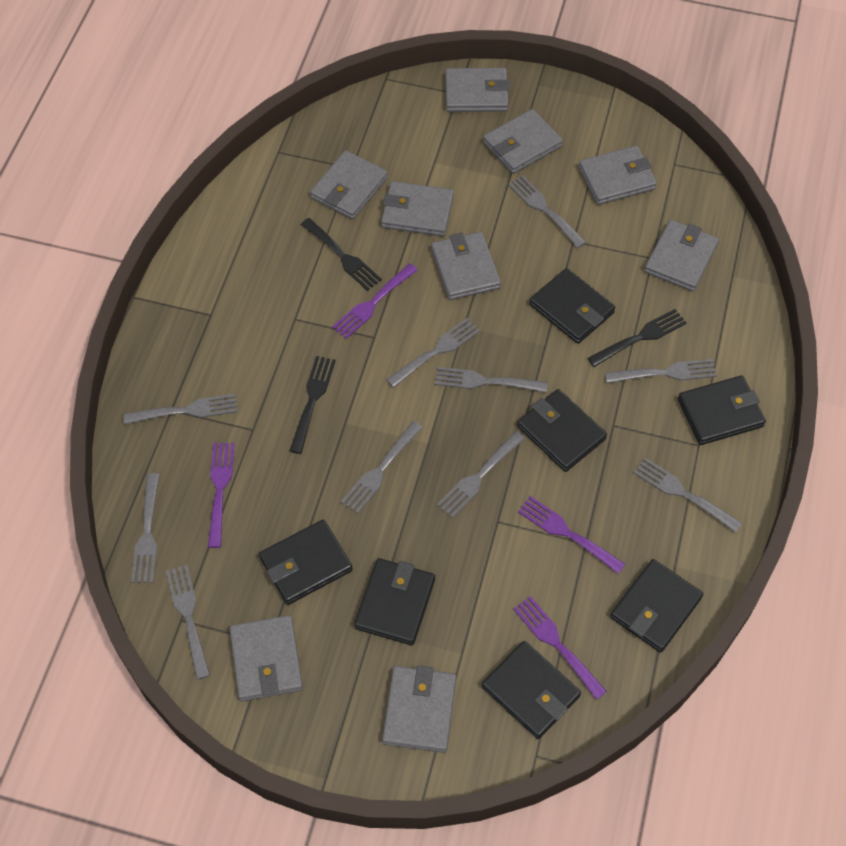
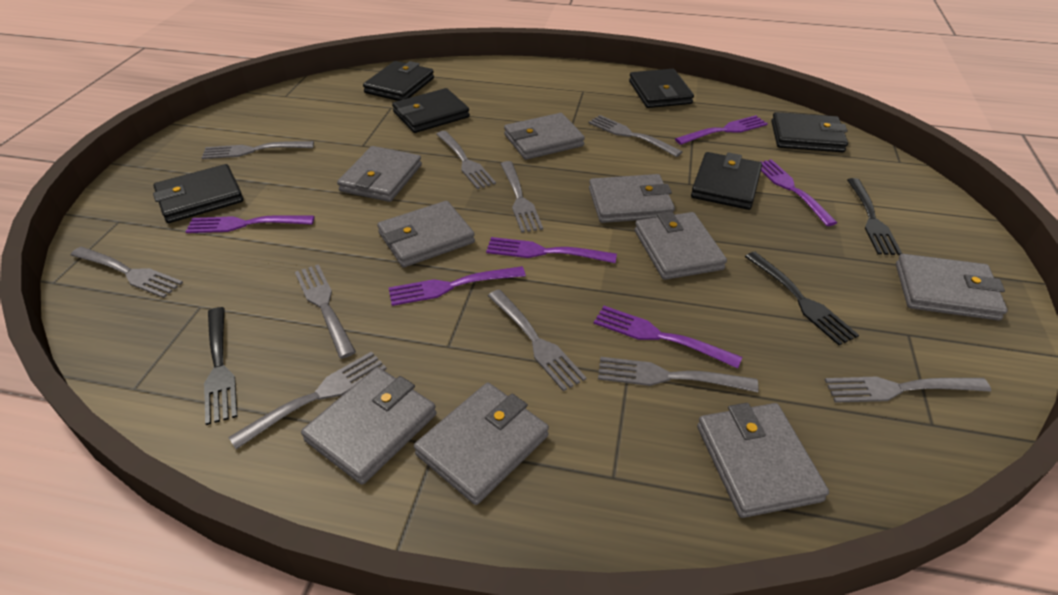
black wallet: [259,520,353,605] [354,558,435,645] [482,641,581,739] [517,389,607,472] [530,268,615,344] [610,559,703,653] [678,375,766,445] = 7 -> [153,164,244,223] [363,61,434,101] [392,88,470,133] [629,69,694,108] [691,152,762,210] [771,112,848,152] = 6
purple fork: [208,443,235,548] [332,263,418,339] [513,596,607,700] [518,496,626,574] = 4 -> [185,215,314,233] [389,266,526,306] [486,237,617,263] [594,306,742,368] [675,115,768,145] [761,159,838,226] = 6

